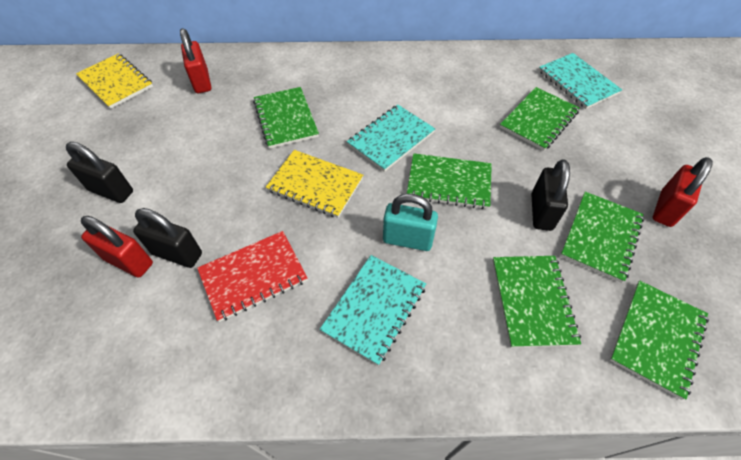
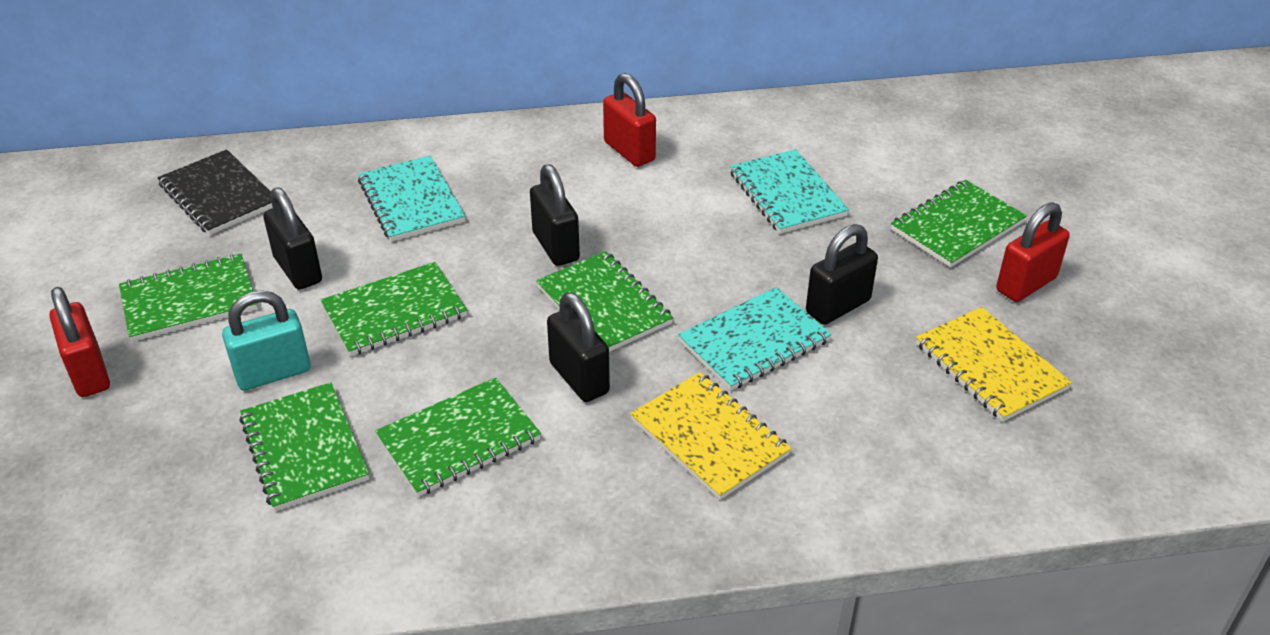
black notebook: none = 0 -> [158,149,273,235] = 1
black padlock: [66,142,133,203] [133,208,202,268] [531,159,570,231] = 3 -> [263,187,322,290] [530,164,580,266] [547,292,610,402] [806,224,878,325] = 4
red notebook: [197,231,307,322] = 1 -> none = 0

